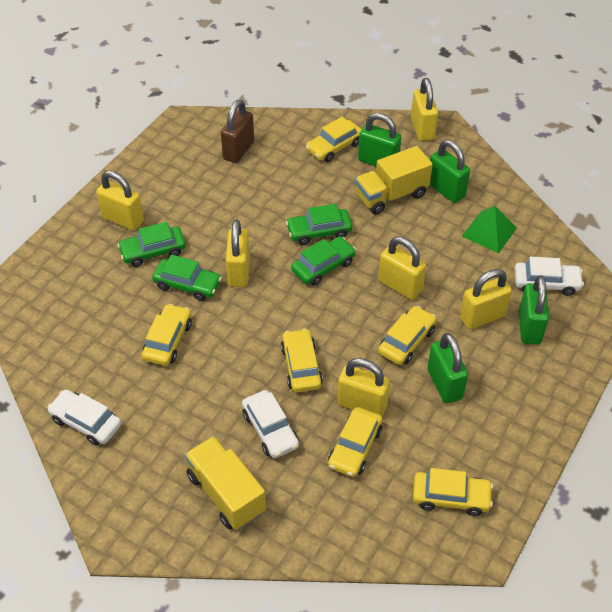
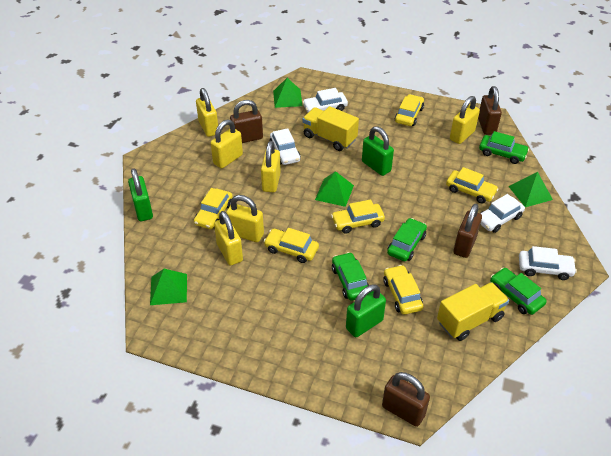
brown padlock: [221,99,254,163] = 1 -> [230,100,263,143] [382,372,430,427] [453,204,482,258] [478,86,502,135] = 4
green padlock: [358,113,402,166] [427,333,468,403] [430,140,470,203] [519,275,549,345] = 4 -> [128,169,153,221] [346,284,386,337] [362,126,394,176] = 3
green pyramid: [462,206,517,253] = 1 -> [150,269,187,305] [273,78,302,108] [315,171,354,207] [508,172,553,207] = 4
white car: [47,390,121,446] [242,390,299,458] [514,256,584,296] = 3 -> [270,128,301,165] [302,88,348,113] [480,194,525,233] [519,246,577,280] = 4

